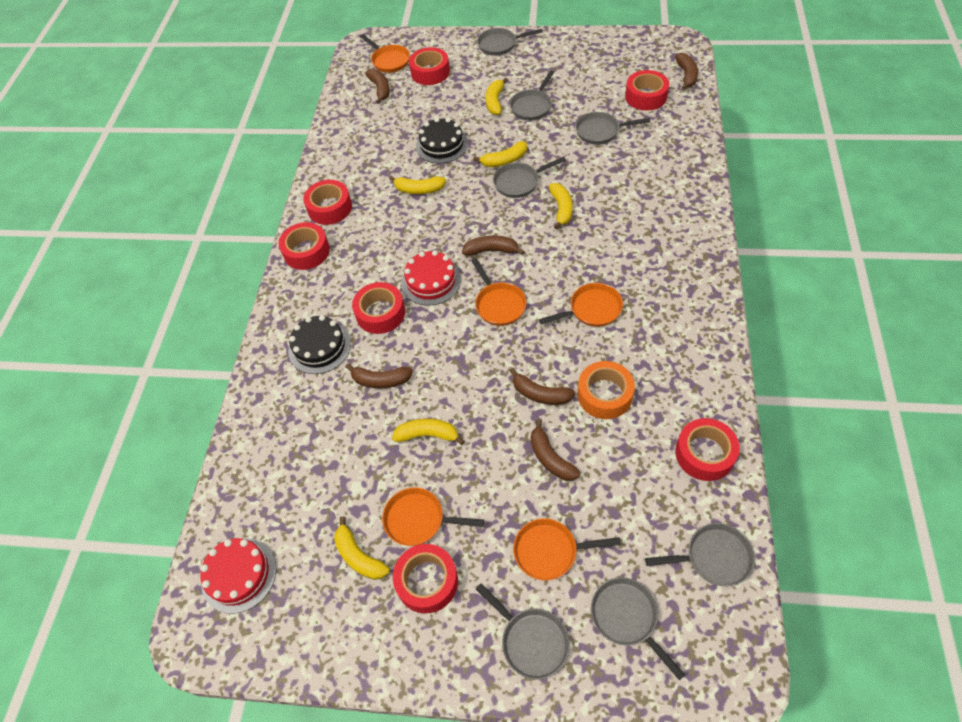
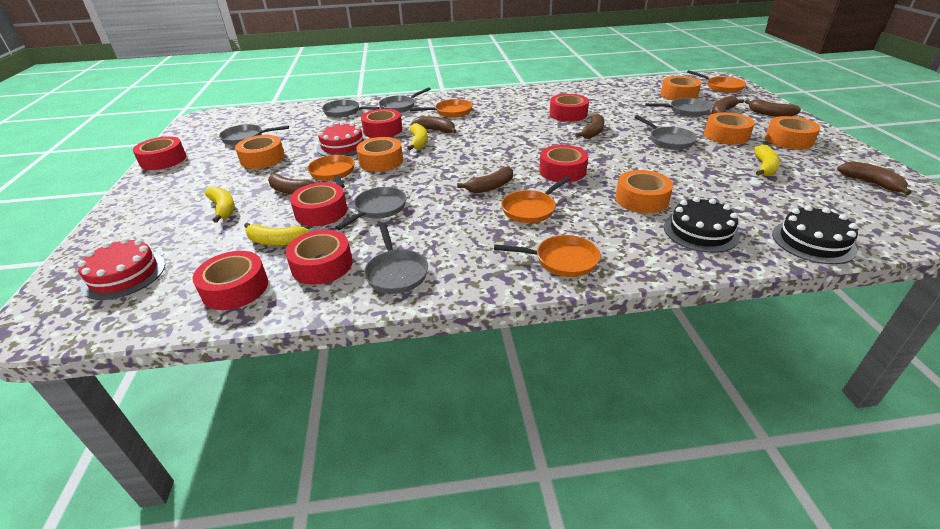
brown banana: [345,364,413,389] [365,69,390,104] [462,236,525,256] [509,368,575,405] [531,419,581,481] [675,53,698,90] = 6 -> [268,172,315,194] [411,116,457,133] [457,166,513,193] [575,114,604,139] [712,96,744,114] [745,99,801,117] [837,161,912,195] = 7
orange tape: [578,361,635,419] = 1 -> [235,135,285,169] [356,137,403,172] [615,170,673,213] [661,76,701,100] [704,112,755,145] [765,116,820,149] = 6
yellow banana: [334,516,390,580] [389,176,446,194] [392,418,465,445] [473,141,527,167] [486,78,508,115] [549,183,573,229] = 6 -> [205,186,235,223] [244,222,310,246] [407,123,428,150] [754,145,780,176] = 4

